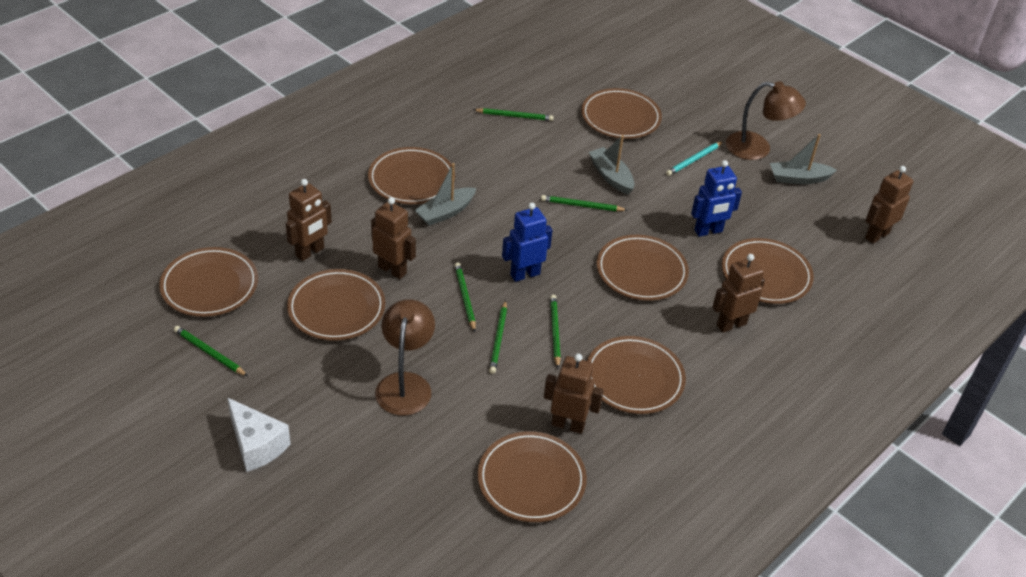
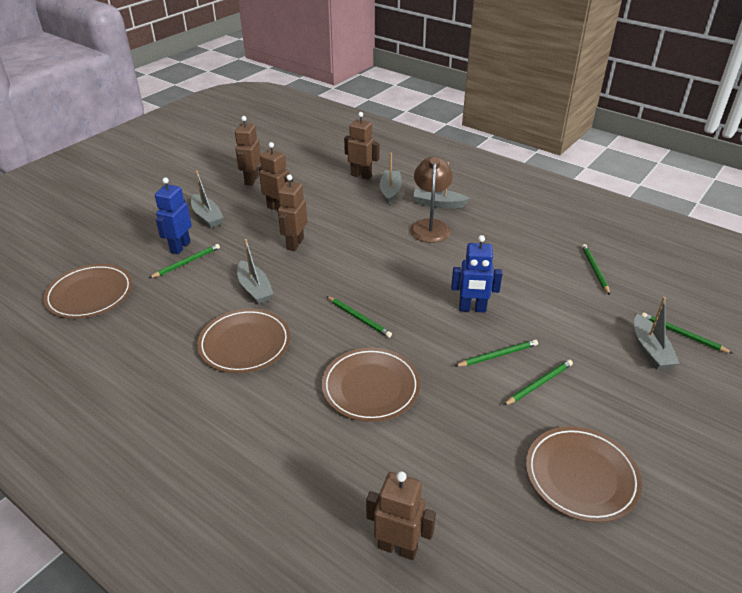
brown lamp: [375,299,435,415] [726,81,806,160] = 2 -> [410,157,453,243] = 1
brown plate: [159,247,258,317] [287,269,385,340] [368,147,455,204] [478,431,587,522] [581,88,662,139] [587,336,686,414] [597,235,689,301] [722,238,814,304] = 8 -> [43,264,133,319] [197,308,290,373] [322,347,420,422] [526,426,642,523] = 4
grey boat: [414,163,476,226] [589,135,635,194] [770,134,837,184] = 3 -> [191,171,224,228] [237,239,274,304] [379,152,402,204] [413,162,470,208] [634,297,680,369] = 5
turquoise pencil: [666,141,723,176] = 1 -> none = 0
white cheese: [227,398,291,472] = 1 -> none = 0

